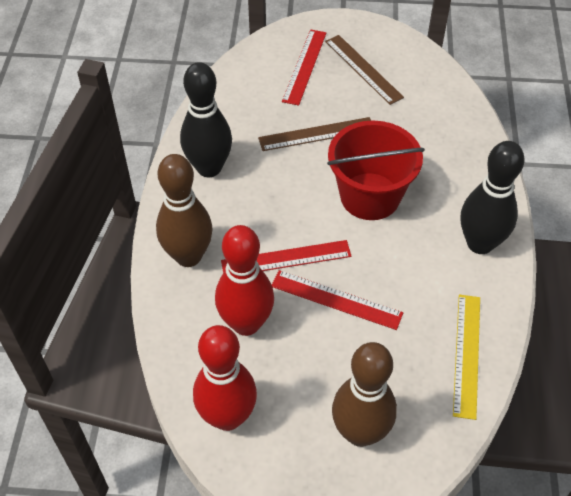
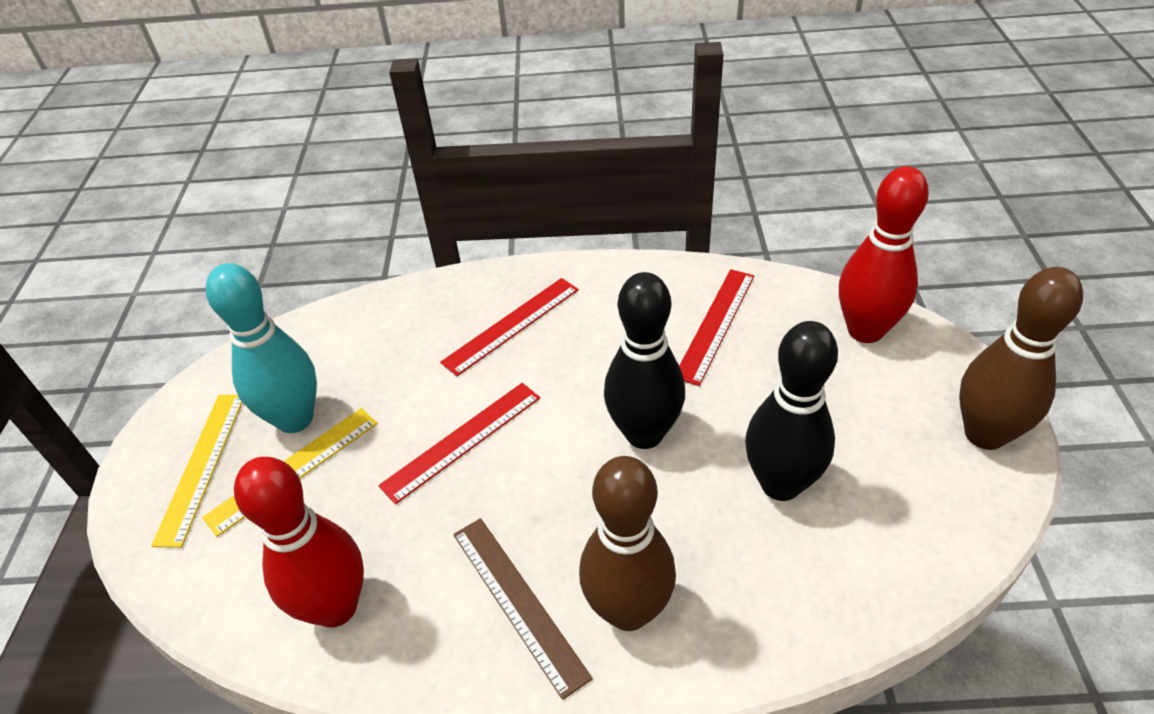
brown ruler: [258,117,371,151] [325,35,404,105] = 2 -> [453,518,593,700] = 1
red bucket: [327,120,425,220] = 1 -> none = 0
turquoise bowling pin: none = 0 -> [206,263,317,433] = 1
yellow ruler: [453,295,480,420] = 1 -> [151,395,243,548] [202,408,378,537] = 2

